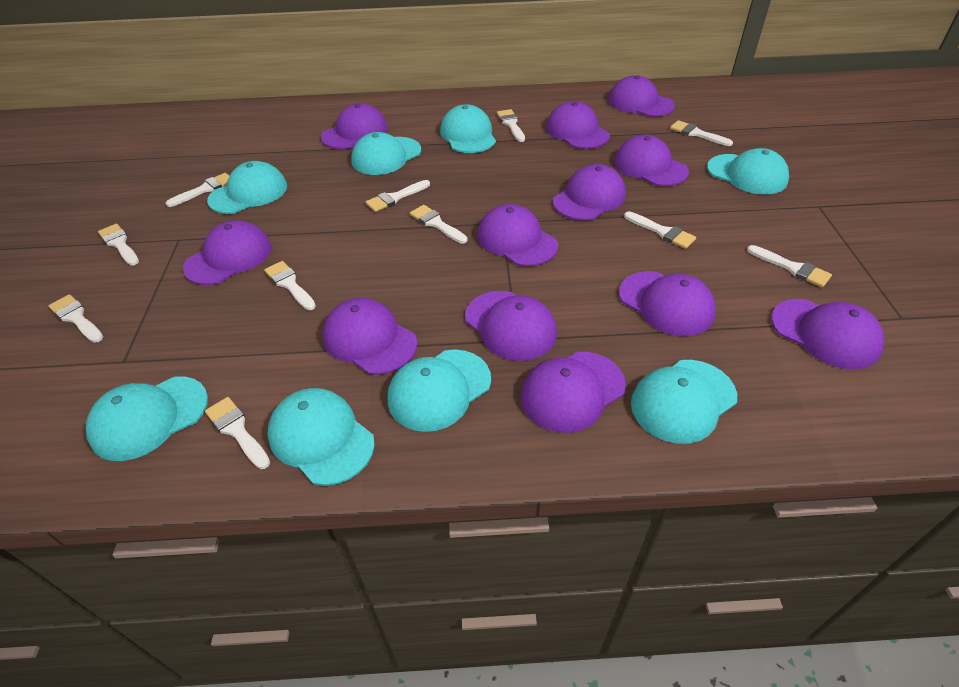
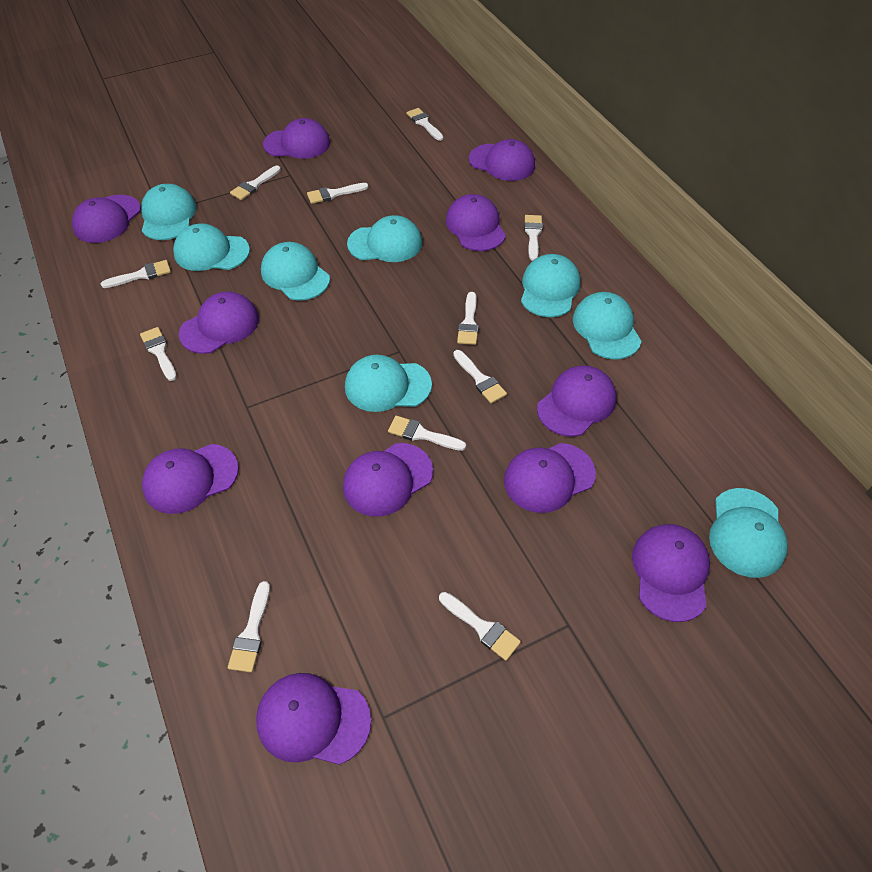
purple cap: [183,220,271,285] [321,103,388,149] [322,298,417,375] [465,291,557,361] [477,204,558,266] [521,352,626,433] [546,101,610,149] [553,164,626,220] [608,75,675,117] [614,135,689,186] [619,271,716,336] [771,299,884,369] = 12 -> [72,195,141,243] [142,444,239,514] [179,291,259,354] [256,673,371,765] [263,118,330,159] [343,443,433,517] [446,194,506,251] [469,139,535,181] [504,443,596,513] [537,366,617,437] [632,524,710,622] = 11

